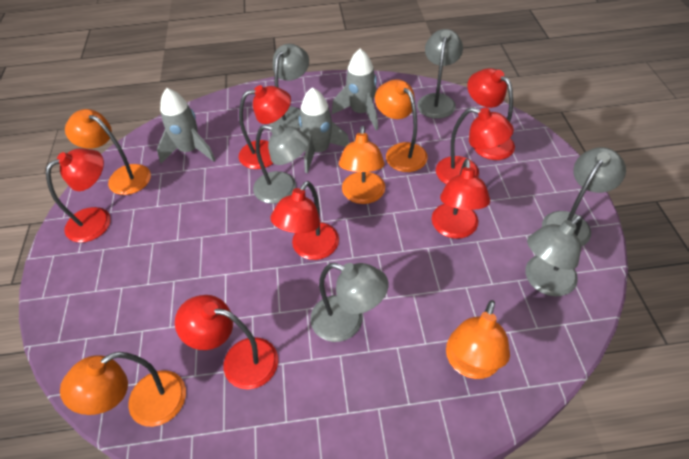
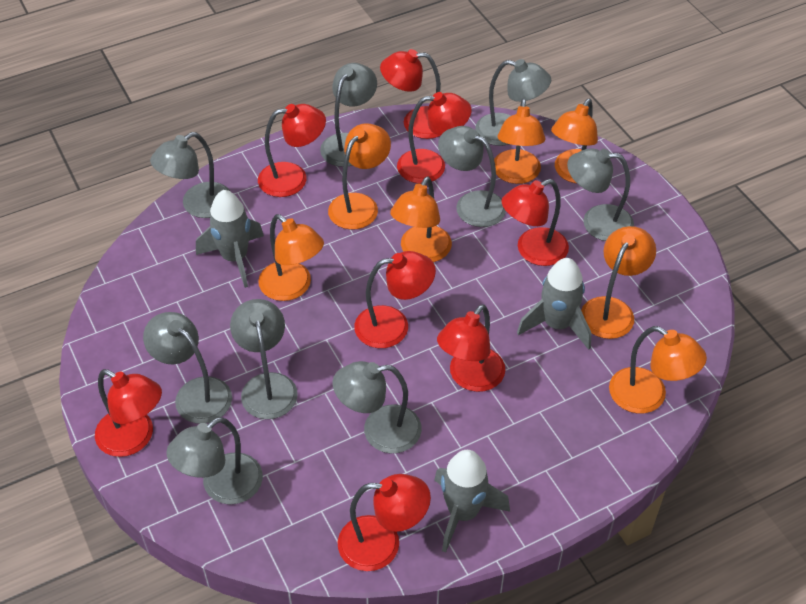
grey lamp: [253,123,310,204] [269,44,309,129] [310,263,389,342] [417,29,463,119] [525,215,582,296] [542,147,626,246] = 6 -> [143,312,232,424] [150,132,231,218] [166,417,263,504] [230,299,298,419] [320,63,377,167] [333,361,422,453] [438,126,506,227] [475,59,551,146] [567,148,634,241] = 9
orange lamp: [60,352,186,427] [65,109,151,195] [339,126,385,204] [375,79,428,172] [446,300,510,379] = 5 -> [258,214,324,301] [328,123,391,230] [390,177,452,262] [494,99,545,184] [551,99,598,183] [581,226,656,339] [609,326,707,414] = 7
red lamp: [46,148,111,243] [175,295,278,389] [239,85,291,169] [271,181,339,260] [432,159,490,239] [436,107,514,184] [467,68,515,160] = 7 -> [95,369,162,457] [258,104,326,197] [338,474,431,571] [354,251,436,348] [380,49,441,139] [397,92,472,183] [437,304,505,392] [501,179,569,266] = 8

